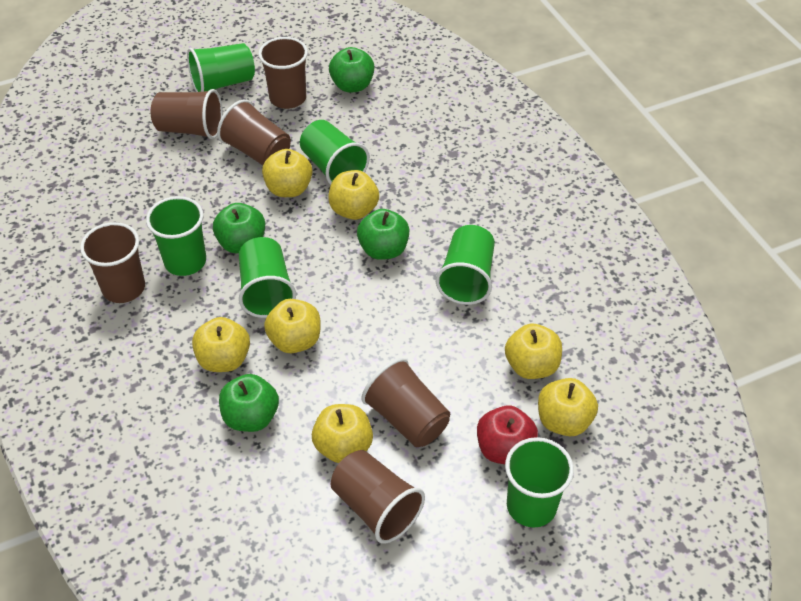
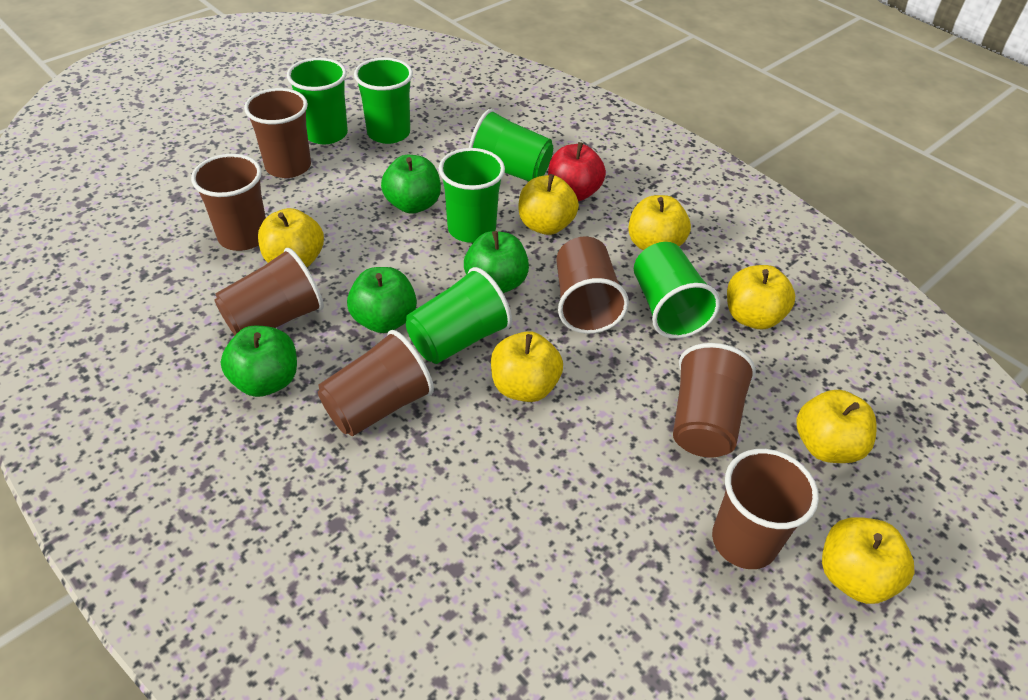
brown cup: [80,222,145,303] [151,89,223,139] [217,99,291,165] [258,37,308,109] [331,450,425,544] [361,358,450,447] = 6 -> [191,154,266,251] [214,248,324,335] [244,88,311,178] [318,330,434,436] [556,237,629,334] [673,343,756,457] [712,449,819,569] = 7

